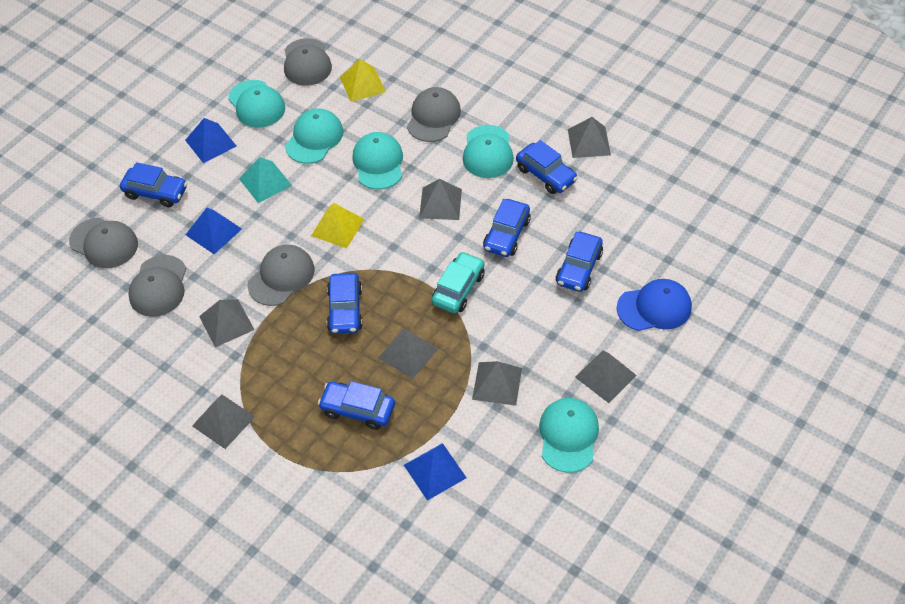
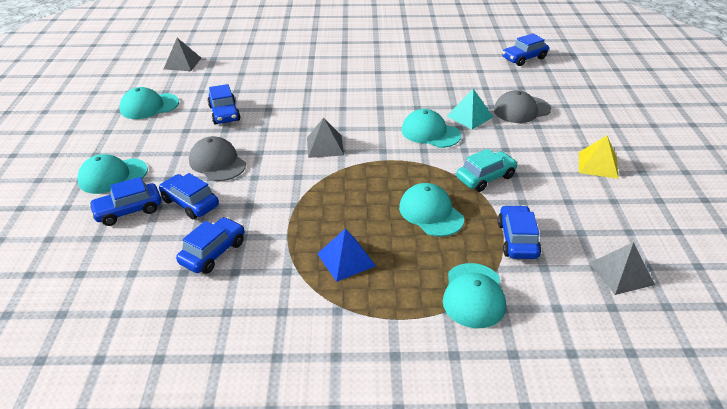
blue cap: [617,279,692,331] = 1 -> none = 0
blue pyramid: [185,118,236,163] [186,208,242,254] [404,443,467,501] = 3 -> [317,229,376,282] = 1
grey cap: [69,218,138,268] [128,255,186,317] [247,245,315,306] [284,38,332,86] [407,87,461,142] = 5 -> [189,136,246,181] [494,90,551,123] = 2
grey pyramid: [192,395,255,449] [199,299,255,347] [378,328,438,379] [419,179,462,220] [472,361,522,406] [568,117,611,158] [575,350,637,403] = 7 -> [164,38,201,71] [307,117,344,158] [590,242,655,295] = 3
yellow pyramid: [311,203,364,248] [340,59,386,102] = 2 -> [579,136,618,179] = 1

